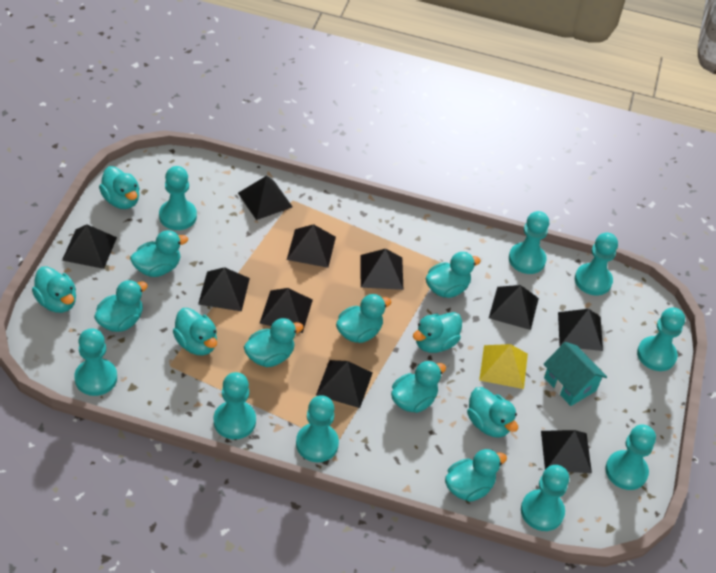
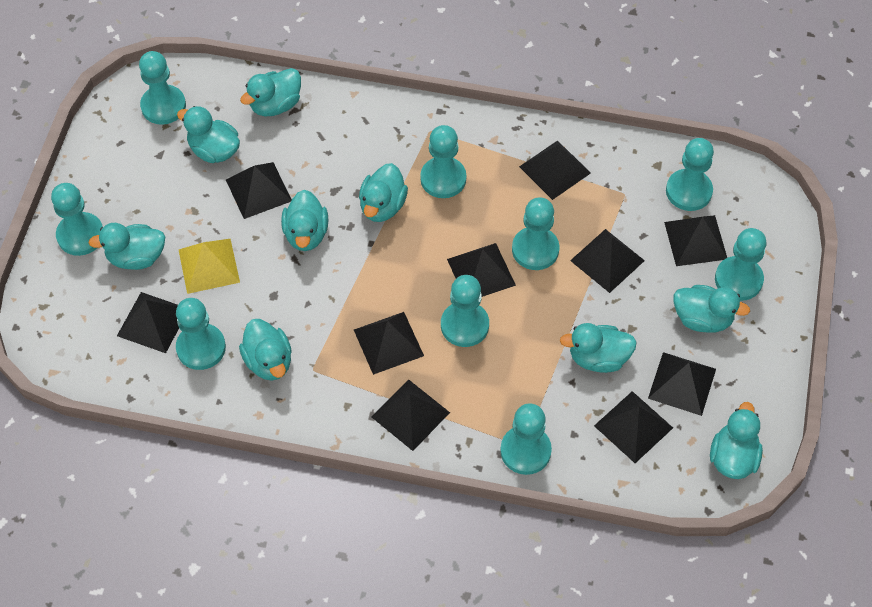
turquoise duck: [32,266,76,313] [94,280,148,332] [99,166,139,209] [130,230,188,277] [173,308,217,355] [244,318,304,367] [336,294,391,343] [391,361,446,413] [413,312,462,353] [426,252,481,298] [445,449,507,502] [467,387,518,438] = 12 -> [88,223,165,270] [177,106,240,163] [239,319,292,381] [240,68,301,116] [281,190,328,251] [359,163,408,222] [560,323,637,373] [673,285,750,333] [710,402,763,479] = 9
turquoise house: [543,342,607,406] = 1 -> none = 0

